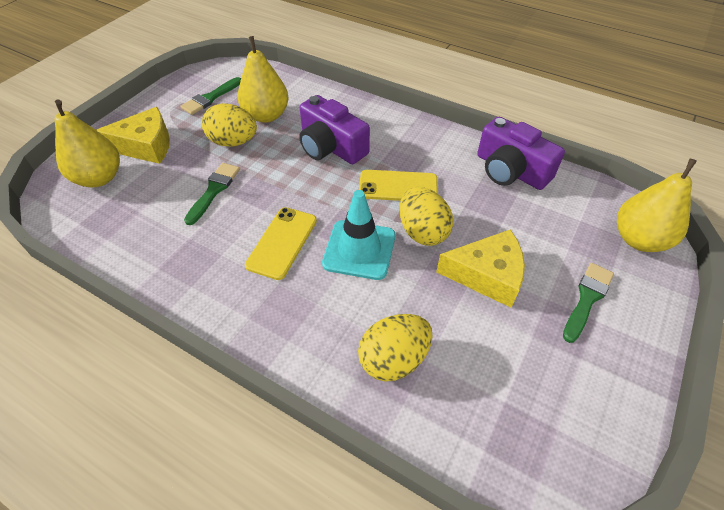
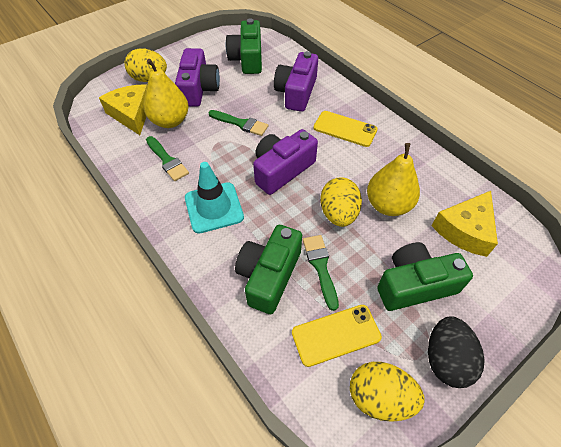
black egg: none = 0 -> [428,317,485,388] = 1
green camera: none = 0 -> [226,19,262,74] [235,225,302,314] [377,242,473,311] = 3
purple camera: [299,95,370,164] [477,117,565,190] = 2 -> [175,48,220,107] [253,129,318,195] [274,51,318,112] = 3
yellow pear: [55,99,120,187] [238,36,289,123] [617,159,697,252] = 3 -> [144,59,189,128] [367,143,420,216] = 2

